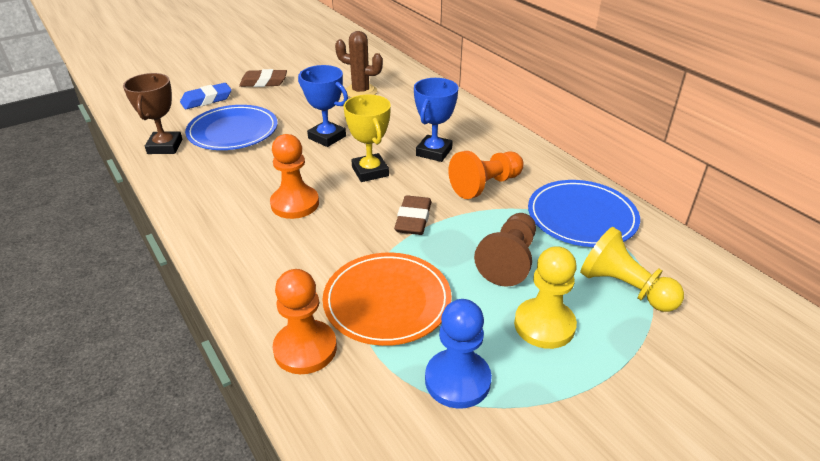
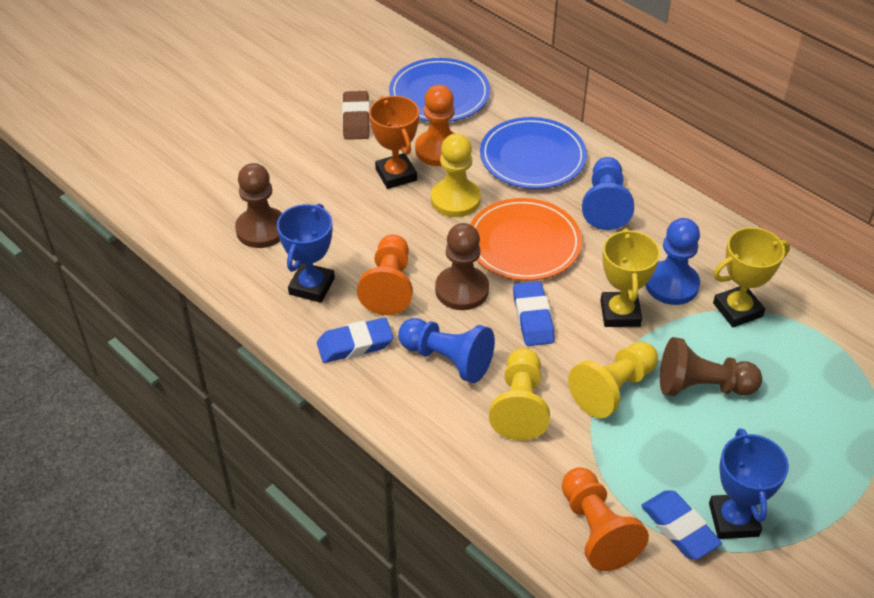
blue eraser: [180,83,232,109] = 1 -> [317,318,393,363] [513,281,555,346] [641,490,722,559] = 3
blue pawn: [425,299,492,409] = 1 -> [398,318,495,383] [582,157,634,230] [645,218,700,305] = 3
brown cactus: [335,31,383,98] = 1 -> none = 0
brown eraser: [239,69,287,87] [394,195,431,235] = 2 -> [342,91,370,140] = 1
brown pawn: [474,213,536,287] = 1 -> [235,163,282,248] [435,223,489,310] [660,337,762,396] = 3
brown trophy: [123,73,182,154] = 1 -> none = 0
orange trophy: none = 0 -> [369,96,419,189] = 1
yellow pawn: [514,246,577,349] [580,227,684,312] = 2 -> [431,133,481,217] [489,348,550,441] [568,341,658,418] = 3
yellow trophy: [344,94,391,182] = 1 -> [600,228,660,327] [713,227,790,327] = 2

